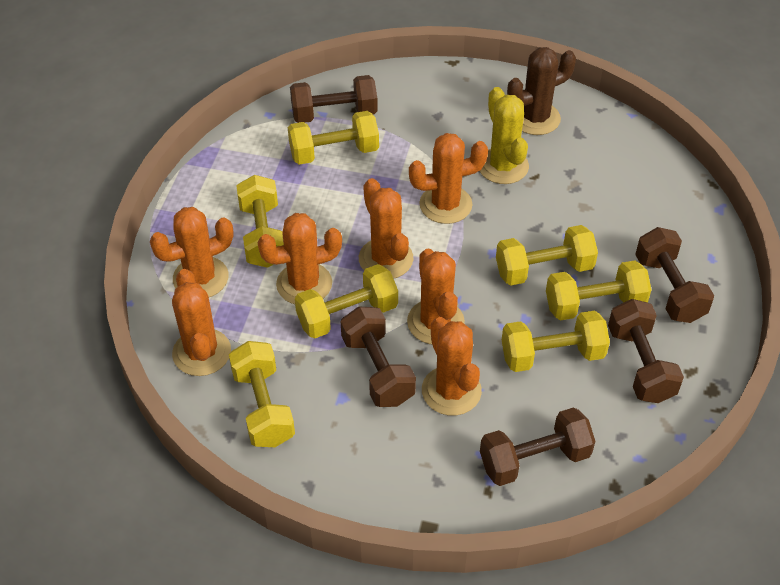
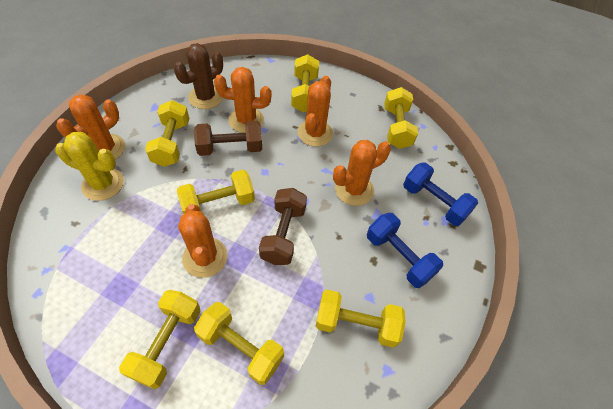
blue dumbbell: none = 0 -> [367,213,443,288] [403,162,478,226] = 2
brown dumbbell: [290,75,378,123] [341,306,416,407] [480,407,595,486] [608,299,684,403] [635,227,714,323] = 5 -> [194,121,262,156] [259,188,307,265] = 2
orange cactus: [150,207,233,297] [172,269,231,376] [258,213,342,304] [359,178,414,279] [407,248,465,344] [409,133,488,224] [422,317,482,416] = 7 -> [56,94,125,159] [178,204,228,278] [214,67,272,133] [297,76,333,147] [333,140,391,206] = 5

